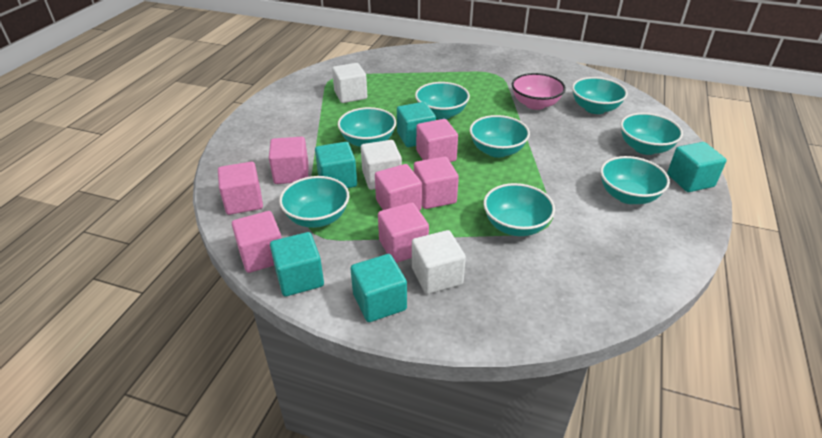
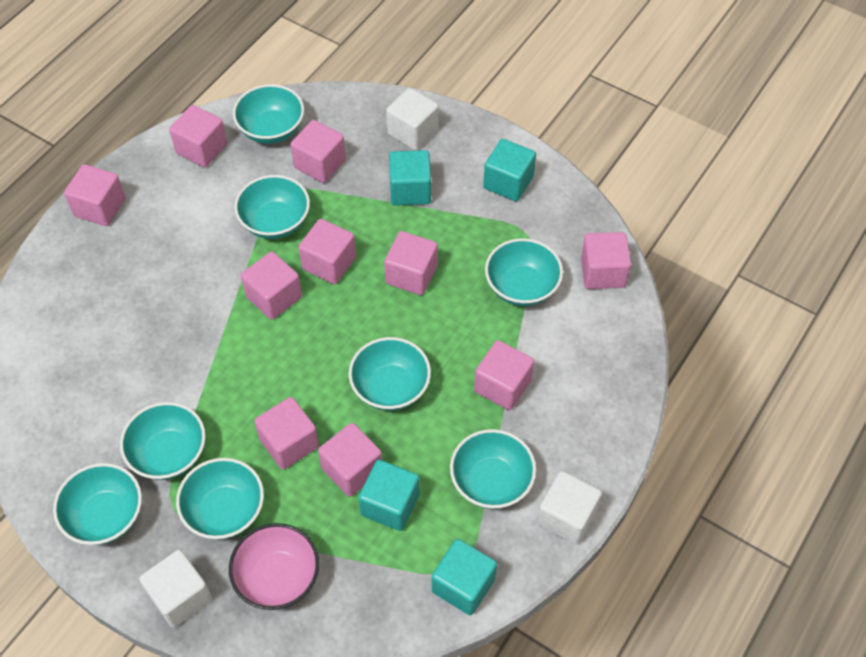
pink cube: [218,162,263,215] [232,211,282,273] [269,137,309,184] [375,164,422,211] [378,203,429,263] [414,156,459,209] [416,119,458,162] = 7 -> [64,164,125,226] [169,105,227,167] [241,251,302,320] [254,397,319,470] [290,120,346,183] [299,219,356,284] [318,423,382,497] [384,231,438,295] [474,340,534,410] [581,232,631,289] = 10
turquoise cube: [270,232,324,296] [315,142,357,188] [351,254,407,322] [397,102,436,147] [667,142,727,192] = 5 -> [359,460,420,531] [389,150,431,206] [432,539,497,615] [483,139,536,202] = 4

